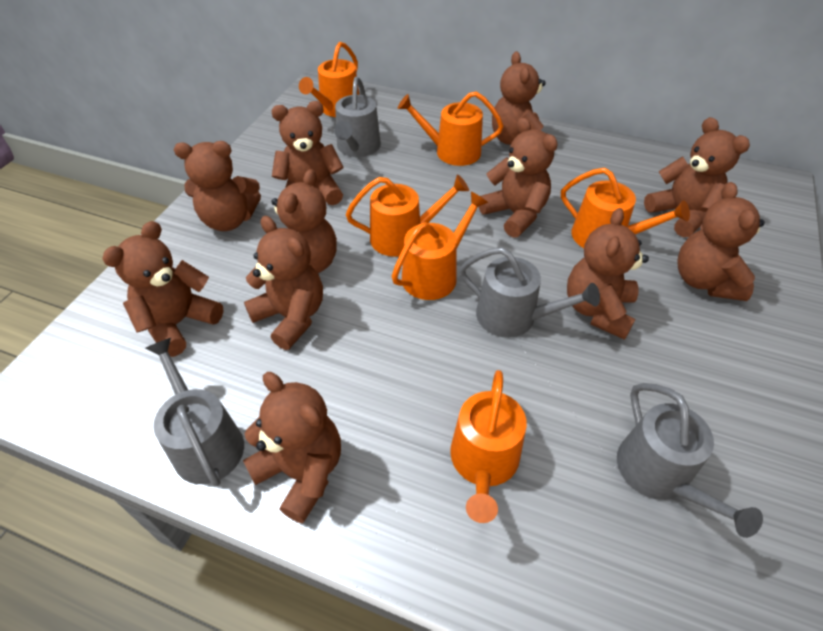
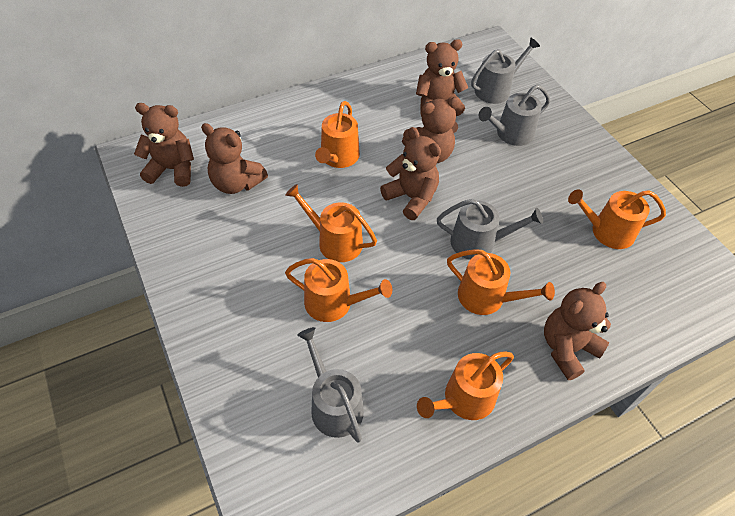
brown teddy bear: [102,221,224,357] [174,141,261,231] [243,372,341,524] [244,216,323,350] [272,101,344,205] [272,169,337,273] [479,117,558,238] [492,51,548,145] [567,208,649,340] [644,117,750,237] [677,182,765,301] = 11 -> [134,103,194,187] [201,123,268,194] [380,127,441,220] [402,97,461,163] [416,39,468,117] [544,282,611,380] = 6

